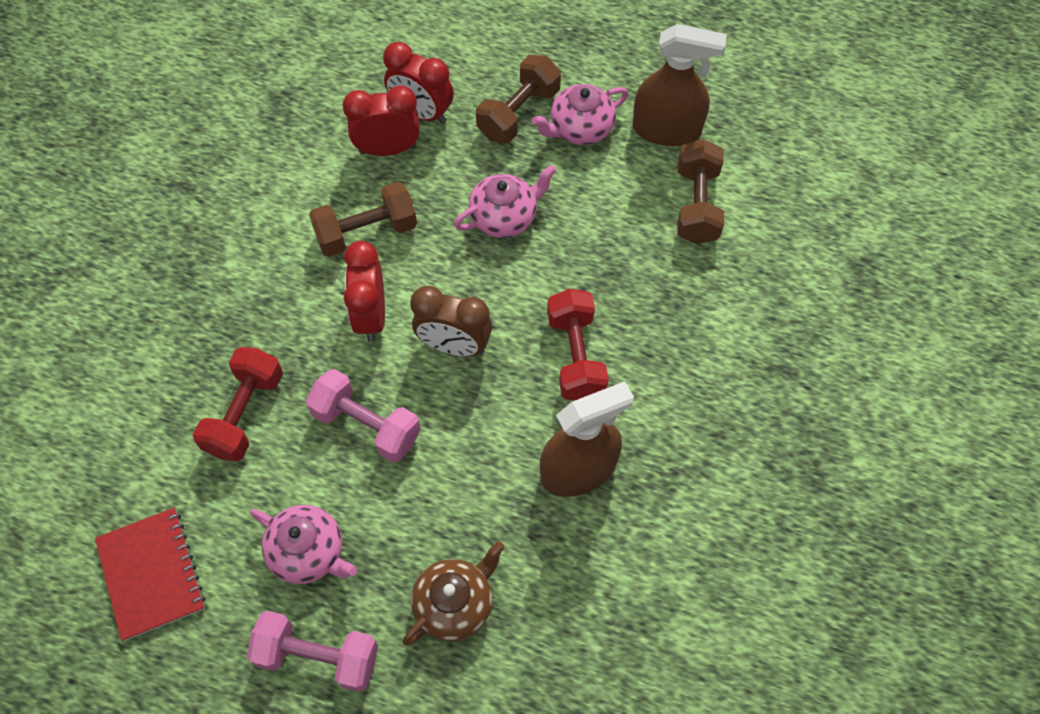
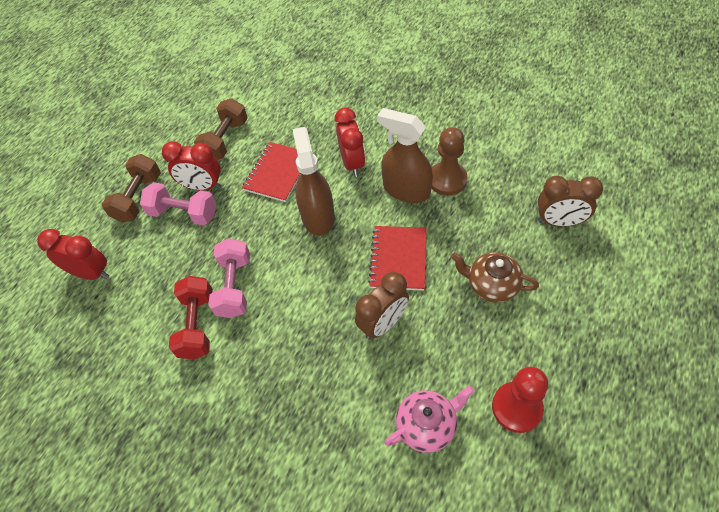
brown clock: [410,286,492,356] = 1 -> [355,272,409,339] [538,176,603,227] = 2
brown dumbbell: [309,182,417,257] [476,55,561,143] [677,139,724,244] = 3 -> [102,154,161,223] [194,98,248,160] = 2
brown pawn: none = 0 -> [431,127,468,195] = 1
pink teapot: [251,505,357,584] [454,165,557,238] [532,84,628,145] = 3 -> [384,386,474,453] = 1
red dumbbell: [193,347,283,461] [547,289,609,400] = 2 -> [169,276,213,359] = 1
red notebook: [95,508,205,641] = 1 -> [242,142,301,202] [368,226,427,291] = 2
red pawn: none = 0 -> [492,367,548,433] = 1

